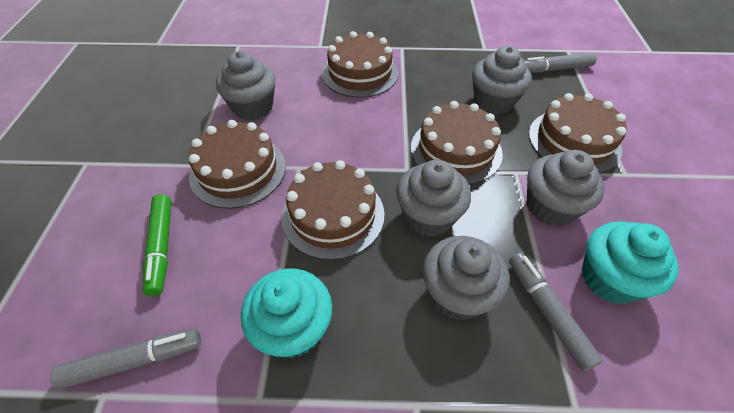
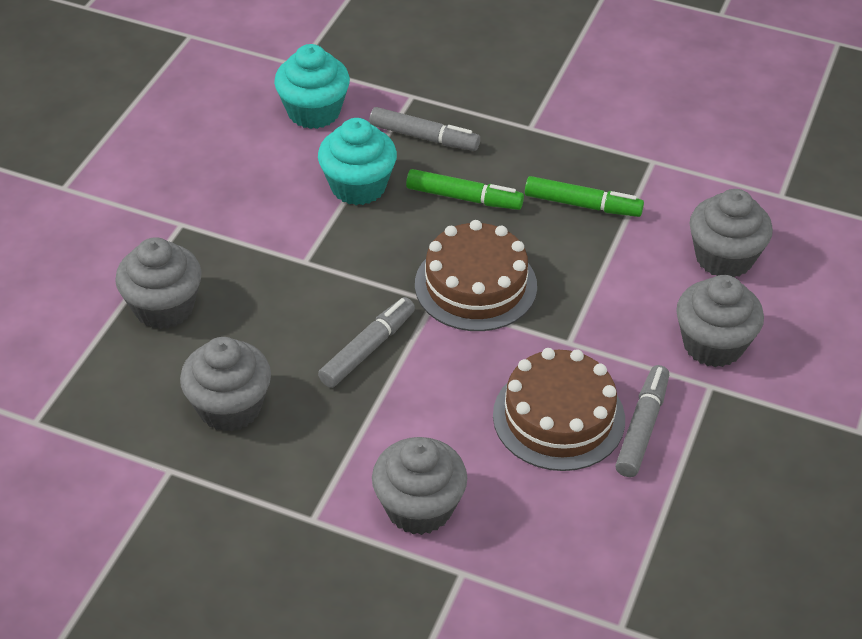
brown cake: [189,120,286,209] [281,160,384,260] [322,31,398,98] [411,101,503,184] [529,93,627,173] = 5 -> [415,220,537,331] [493,348,625,471] = 2
green marker: [143,194,171,296] = 1 -> [406,169,524,210] [525,176,644,217] = 2

